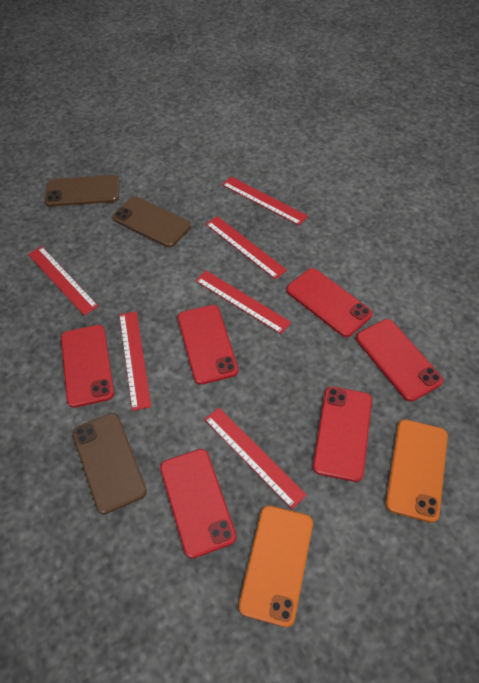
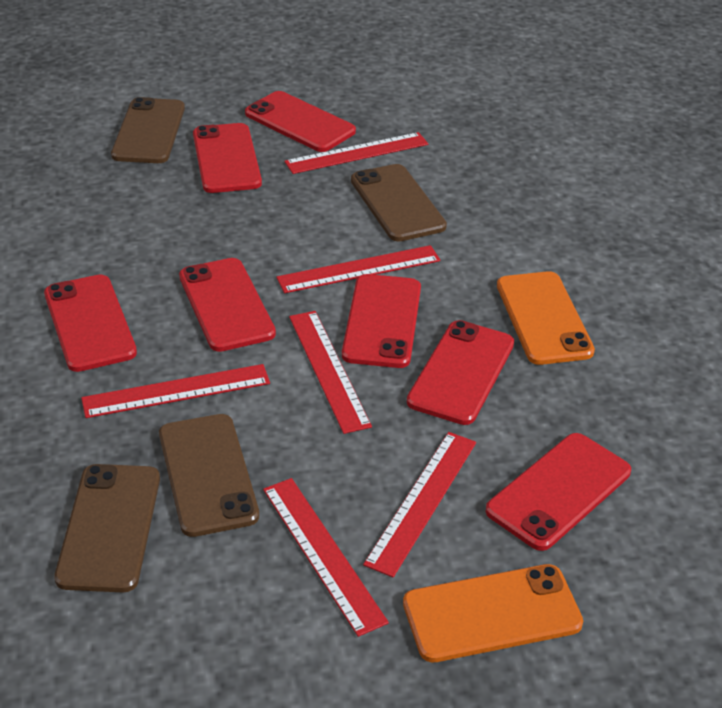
brown phone: [45,175,120,207] [72,413,147,514] [112,196,191,247] = 3 -> [54,464,160,592] [111,97,185,163] [159,414,259,537] [351,164,447,242] = 4
red phone: [61,325,114,408] [160,449,236,558] [178,305,239,385] [286,268,373,337] [313,387,372,482] [356,319,443,402] = 6 -> [44,274,137,372] [179,258,276,352] [193,123,262,193] [245,91,356,152] [342,274,421,368] [407,320,514,425] [485,433,631,551] = 7

